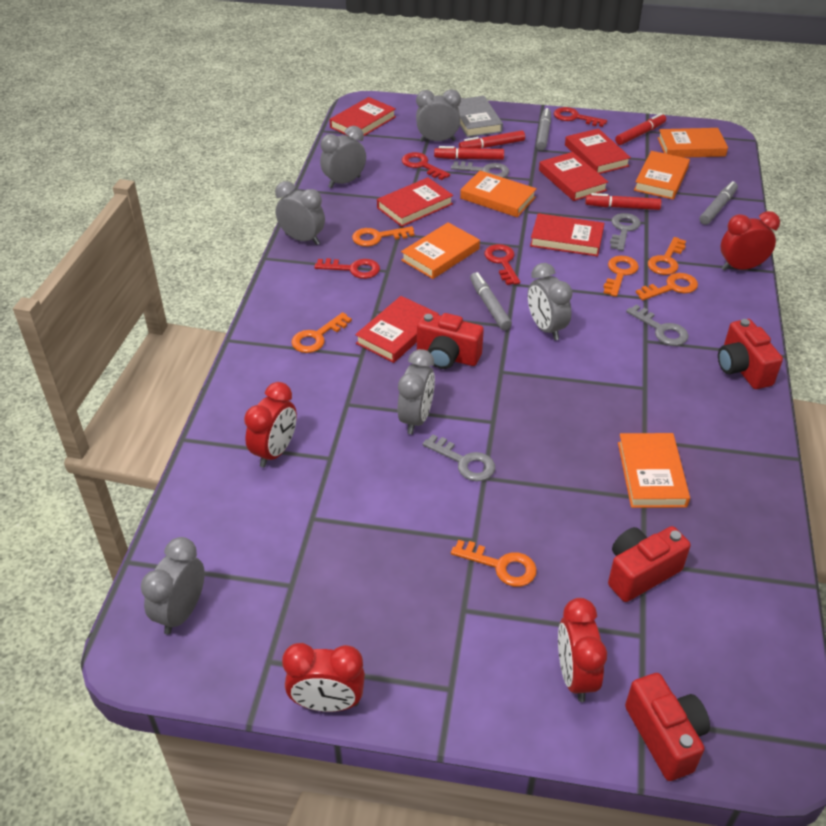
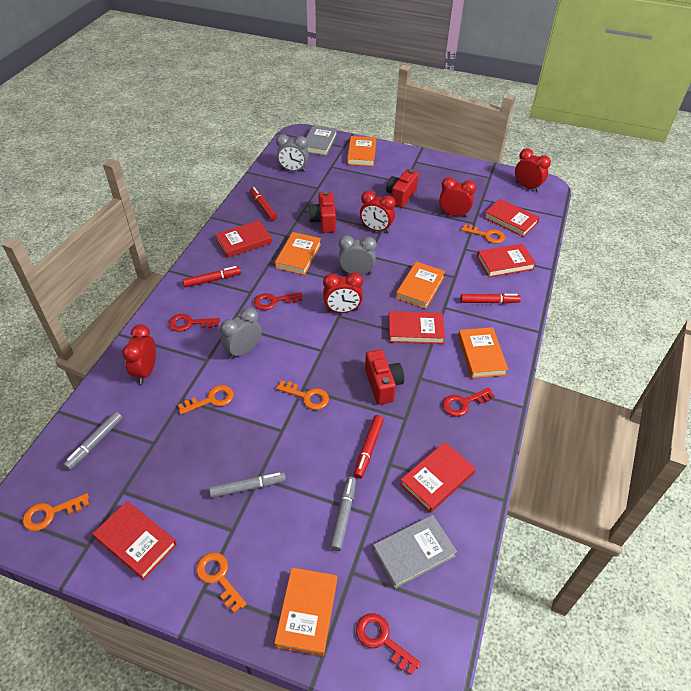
grey book: [458,96,503,137] = 1 -> [306,125,337,156] [373,515,457,589] = 2
grey clock: [141,537,205,634] [275,181,325,245] [320,126,366,188] [398,349,435,434] [416,89,461,142] [528,263,573,340] = 6 -> [220,307,262,359] [276,134,309,172] [338,235,377,275] = 3
grey key: [423,434,495,481] [451,161,509,178] [610,213,641,251] [626,305,689,346] = 4 -> none = 0
orange key: [291,312,352,353] [352,226,415,246] [451,540,537,587] [603,256,639,297] [636,273,698,300] [648,237,686,275] = 6 -> [23,493,89,531] [178,385,234,415] [196,552,246,613] [276,380,329,410] [461,224,505,243] = 5
red camera: [417,312,484,369] [608,526,691,602] [625,673,710,781] [718,319,783,389] = 4 -> [308,191,336,233] [365,350,404,405] [386,169,419,208] = 3
red clock: [244,382,297,468] [282,643,365,712] [558,598,607,702] [721,211,780,271] = 4 -> [122,324,156,384] [323,272,363,313] [360,191,395,233] [439,177,476,217] [515,148,551,192] = 5

